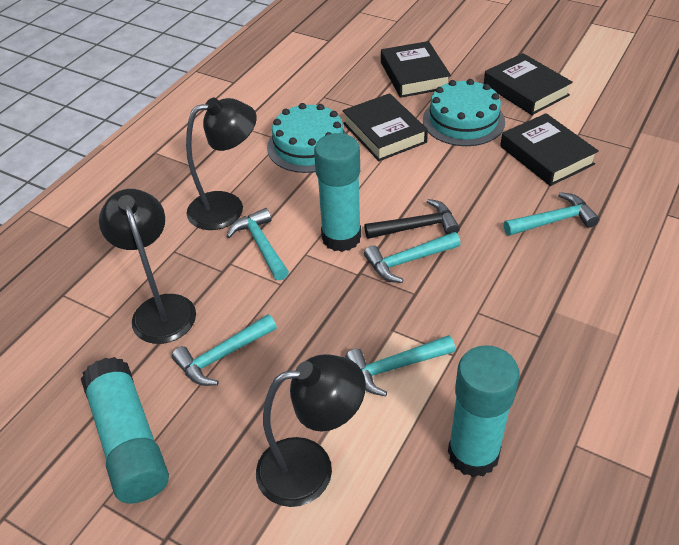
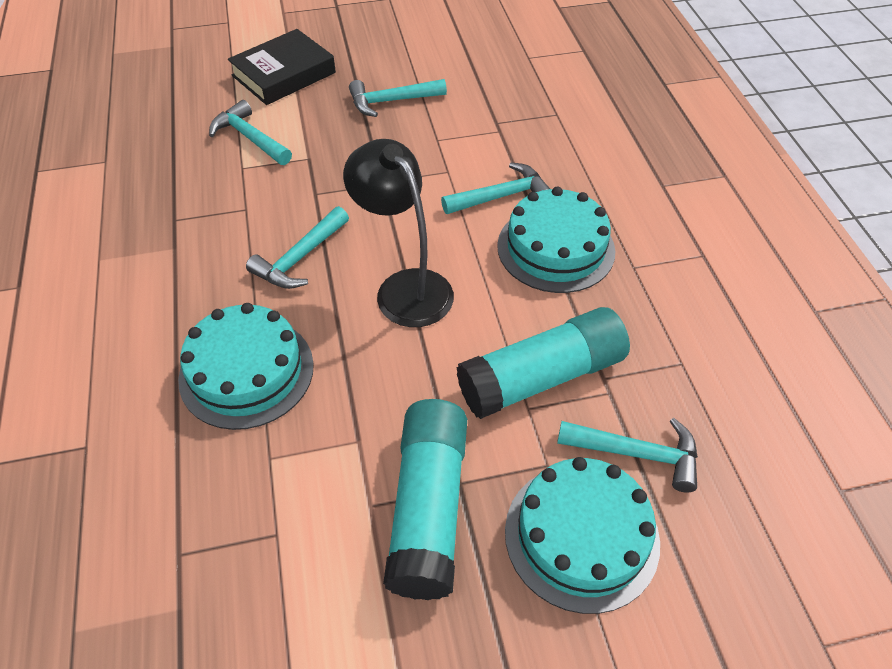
black book: [342,93,428,161] [381,41,451,98] [484,53,573,115] [500,113,599,186] = 4 -> [228,29,336,105] = 1
black hammer: [364,199,460,239] = 1 -> none = 0
black lamp: [99,189,196,344] [186,98,257,230] [256,354,366,507] = 3 -> [343,139,454,327] = 1
turquoise cake: [267,103,348,173] [423,79,505,146] = 2 -> [178,303,314,430] [497,187,615,293] [505,457,660,614] = 3
turquoise glue stick: [81,357,169,503] [314,133,361,252] [448,345,520,477] = 3 -> [383,399,467,600] [456,307,630,419] = 2

